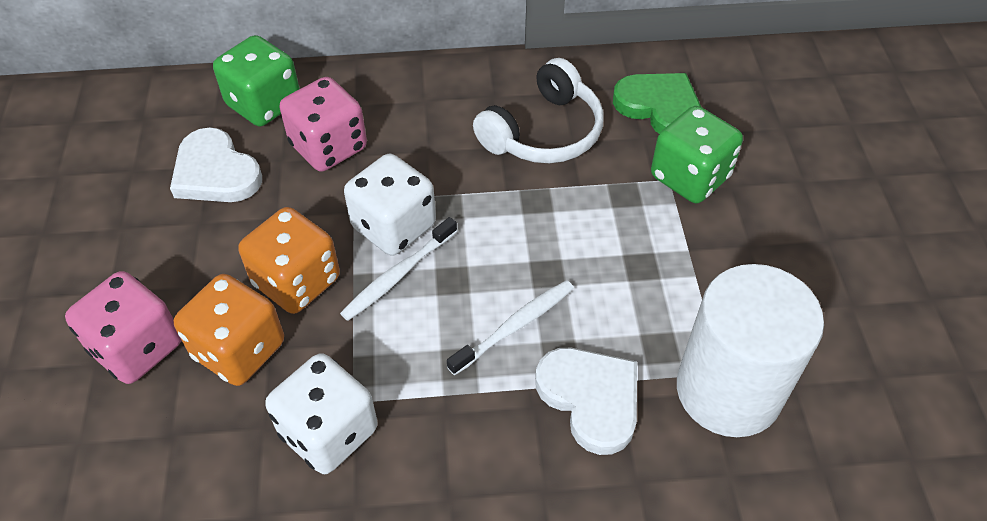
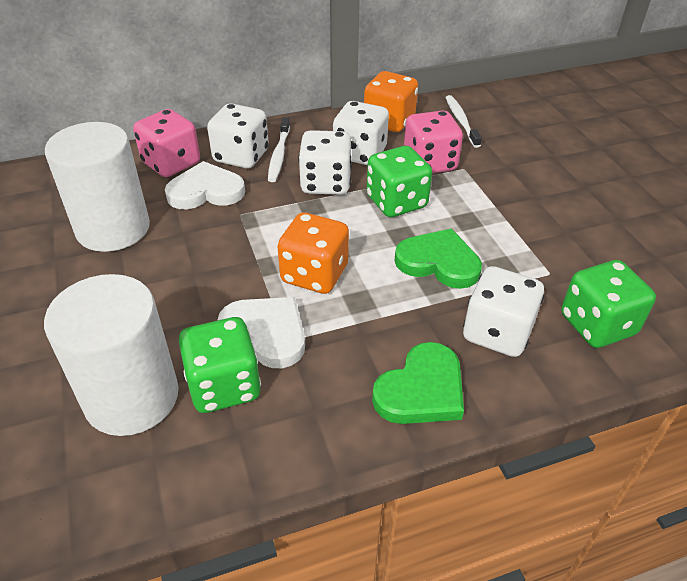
green dice: [213,35,300,126] [651,106,743,203] = 2 -> [179,317,261,413] [367,146,432,217] [561,260,656,348] = 3
green heart: [613,73,701,134] = 1 -> [372,342,464,424] [394,229,482,289] = 2
white cylinder: [677,264,824,437] = 1 -> [44,274,179,436] [45,122,150,252] = 2
white dice: [265,353,378,474] [344,154,436,256] = 2 -> [207,103,269,168] [298,130,352,195] [333,101,389,165] [463,266,545,357] = 4
white headphones: [473,58,604,163] = 1 -> none = 0

